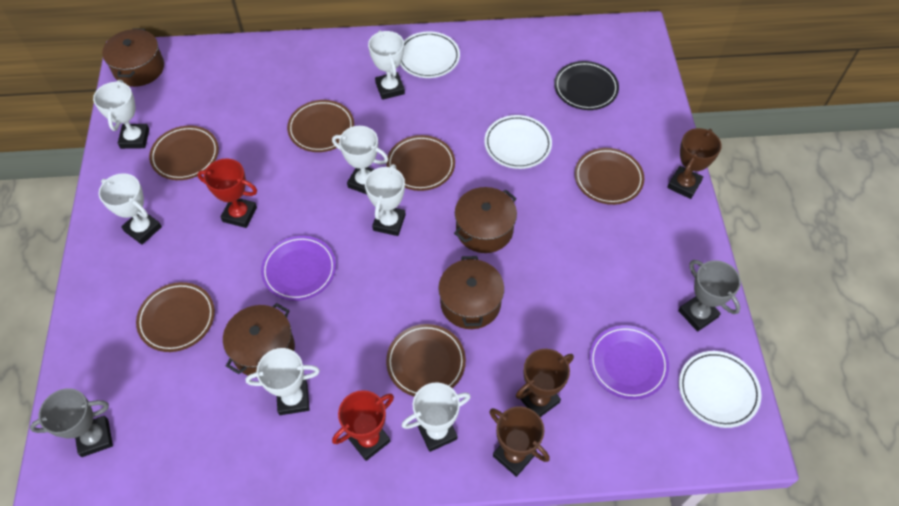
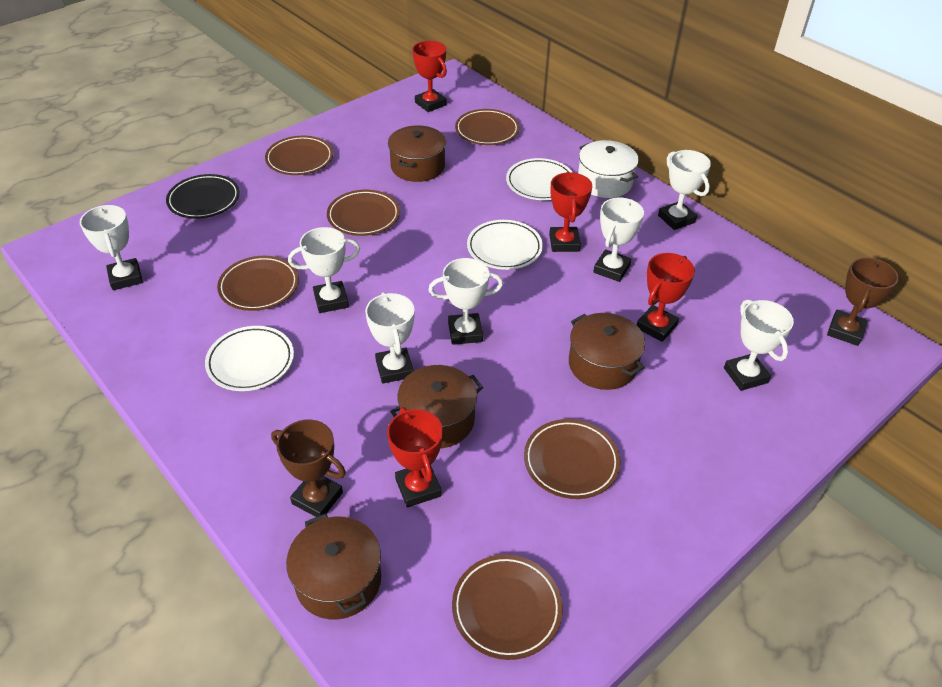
brown trophy: [489,406,550,477] [516,349,574,417] [667,128,722,199] = 3 -> [271,419,346,517] [827,257,899,346] = 2
grey trophy: [30,388,113,457] [678,260,741,332] = 2 -> none = 0
purple plate: [261,236,336,301] [589,325,669,400] = 2 -> none = 0
red trophy: [197,159,257,228] [332,390,394,461] = 2 -> [387,407,443,507] [412,41,447,112] [549,172,592,252] [637,253,695,342] = 4
white pot: none = 0 -> [578,140,639,198] = 1

